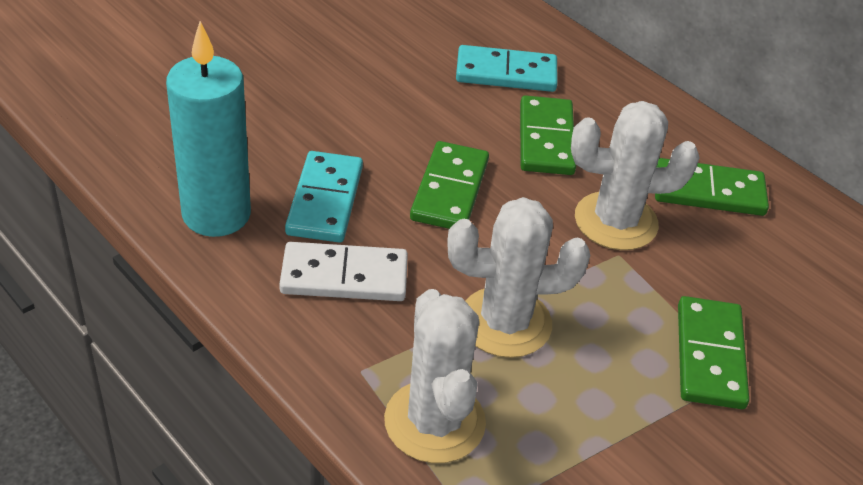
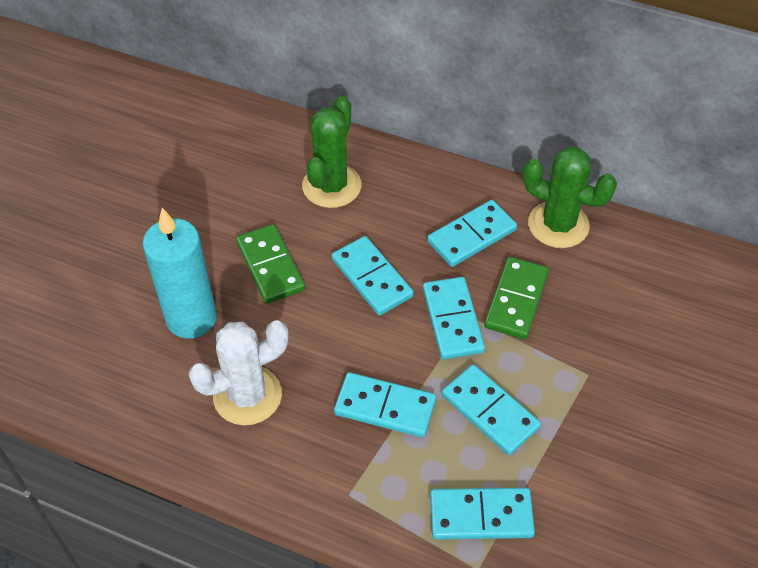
green cactus: none = 0 -> [302,96,362,208] [523,147,617,248] = 2
green domino: [410,141,489,229] [520,95,576,175] [655,158,769,216] [678,296,749,409] = 4 -> [236,224,305,304] [484,257,549,339] = 2
turquoise domino: [285,151,363,243] [456,45,558,92] = 2 -> [332,236,414,316] [334,372,436,437] [423,277,485,359] [427,200,517,267] [430,488,535,539] [442,365,541,455] = 6
white cactus: [384,289,486,463] [448,197,590,358] [571,101,699,250] = 3 -> [188,320,289,426] = 1
white domino: [279,242,408,301] = 1 -> none = 0

